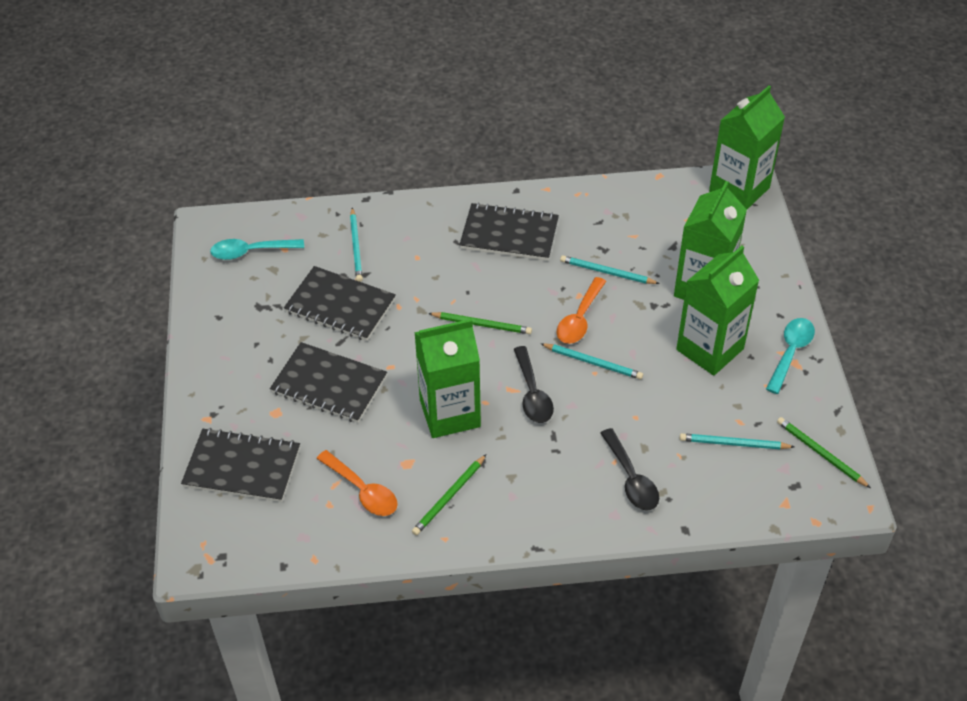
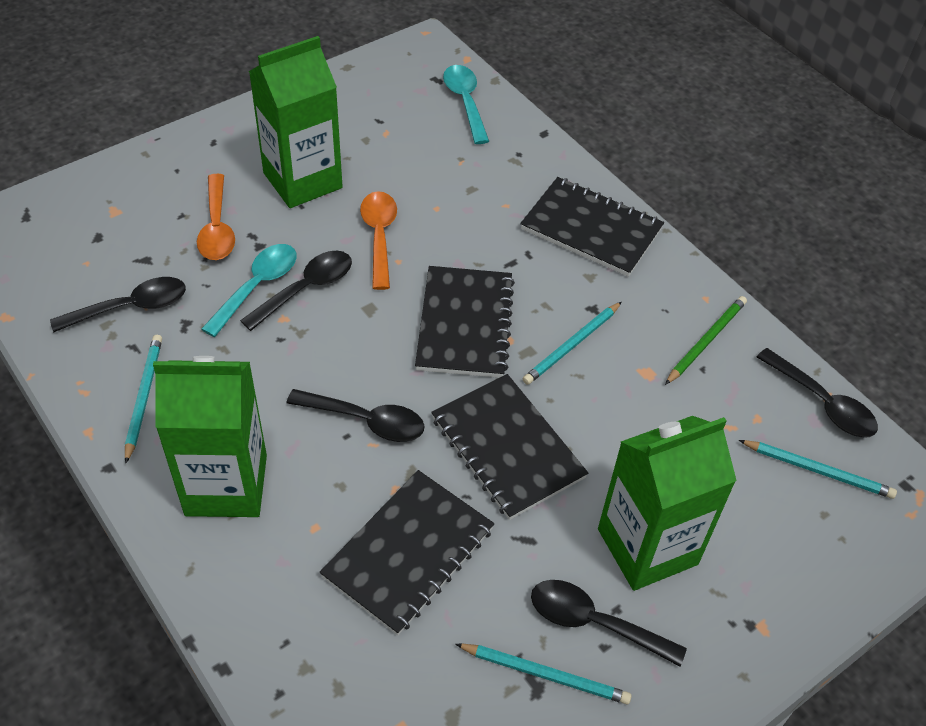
black spoon: [514,346,554,423] [600,428,659,511] = 2 -> [50,277,186,332] [240,251,352,331] [287,389,425,442] [531,580,687,667] [757,348,878,438] = 5
green carton: [414,319,481,438] [674,181,747,300] [676,246,759,376] [709,86,785,209] = 4 -> [153,356,267,517] [249,36,343,208] [598,416,737,591] = 3
green pencil: [412,454,486,535] [428,312,532,334] [777,417,871,488] = 3 -> [665,296,747,385] = 1

